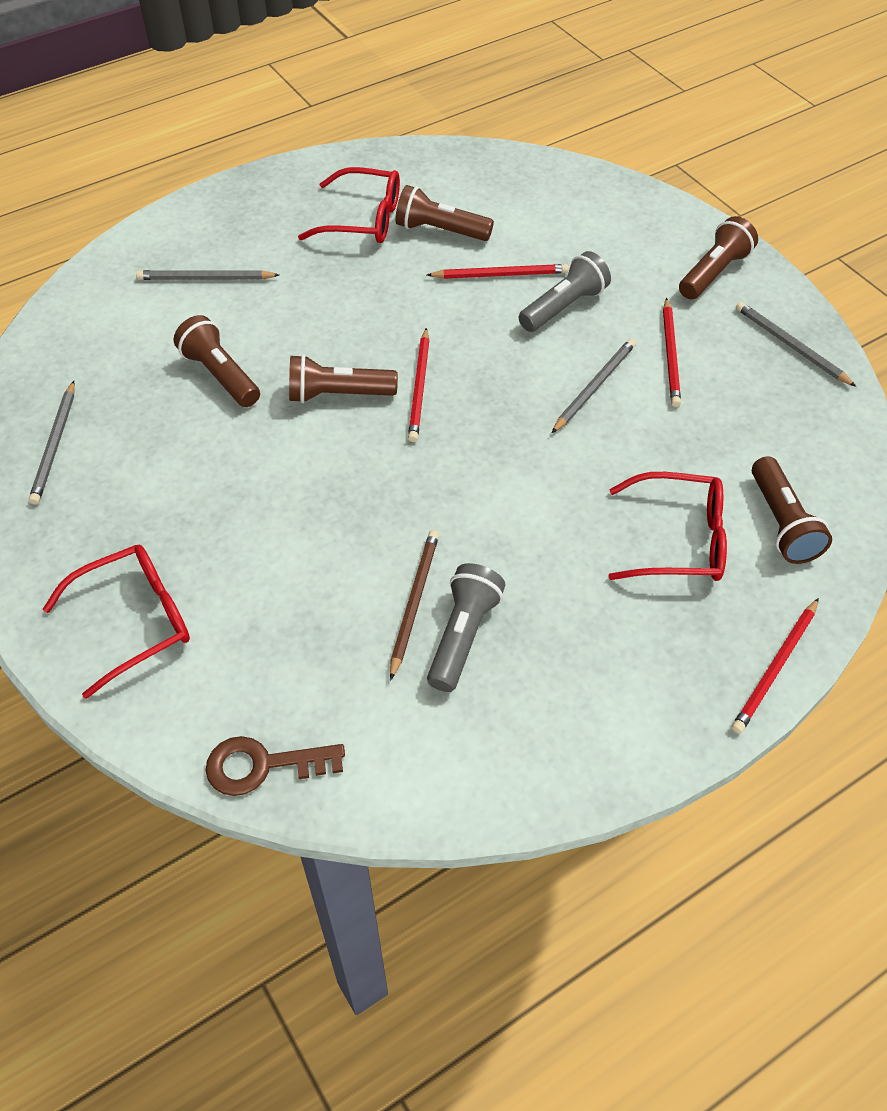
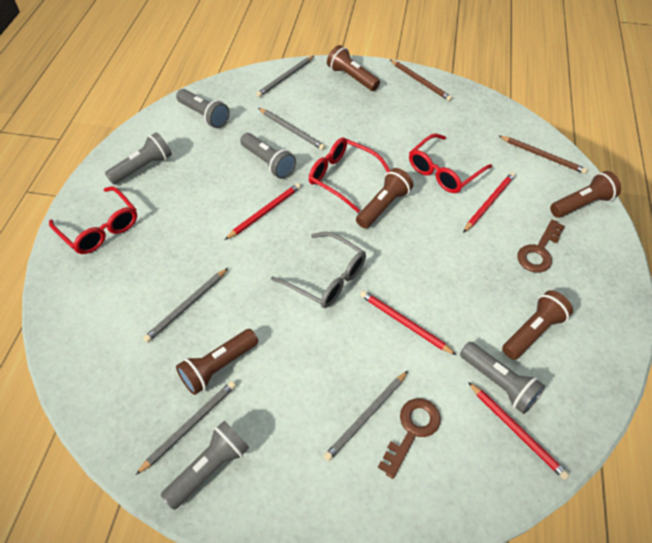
brown key: [206,736,345,796] = 1 -> [378,398,441,479] [517,219,565,273] = 2
brown pencil: [390,530,439,680] = 1 -> [390,60,452,101] [499,136,588,174] = 2
grey flashlight: [427,563,505,692] [518,251,611,332] = 2 -> [105,132,172,185] [161,421,249,510] [176,89,230,128] [240,133,296,179] [460,342,545,414] = 5
grey glasses: none = 0 -> [271,232,366,308] = 1
grey pencil: [29,381,75,505] [136,270,279,280] [552,338,636,433] [736,302,856,387] = 4 -> [136,381,236,475] [143,268,228,343] [256,56,314,97] [258,108,325,150] [324,371,408,461] = 5

